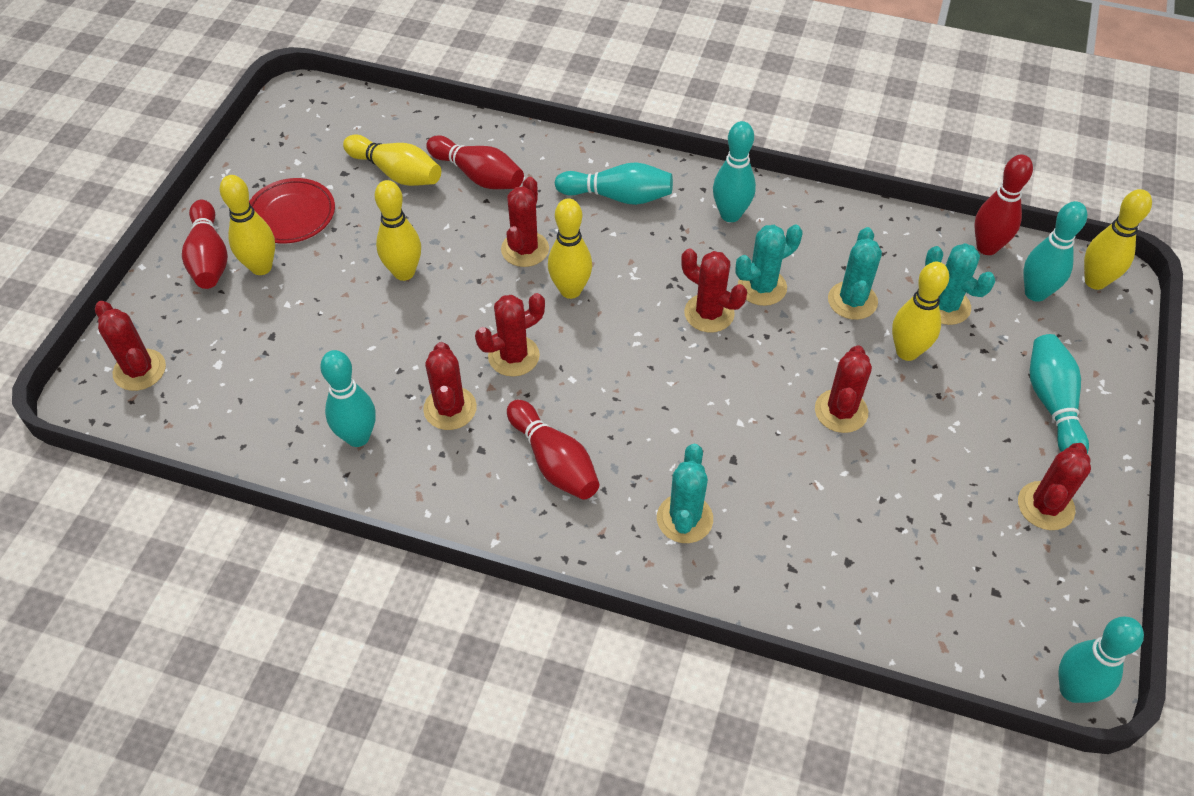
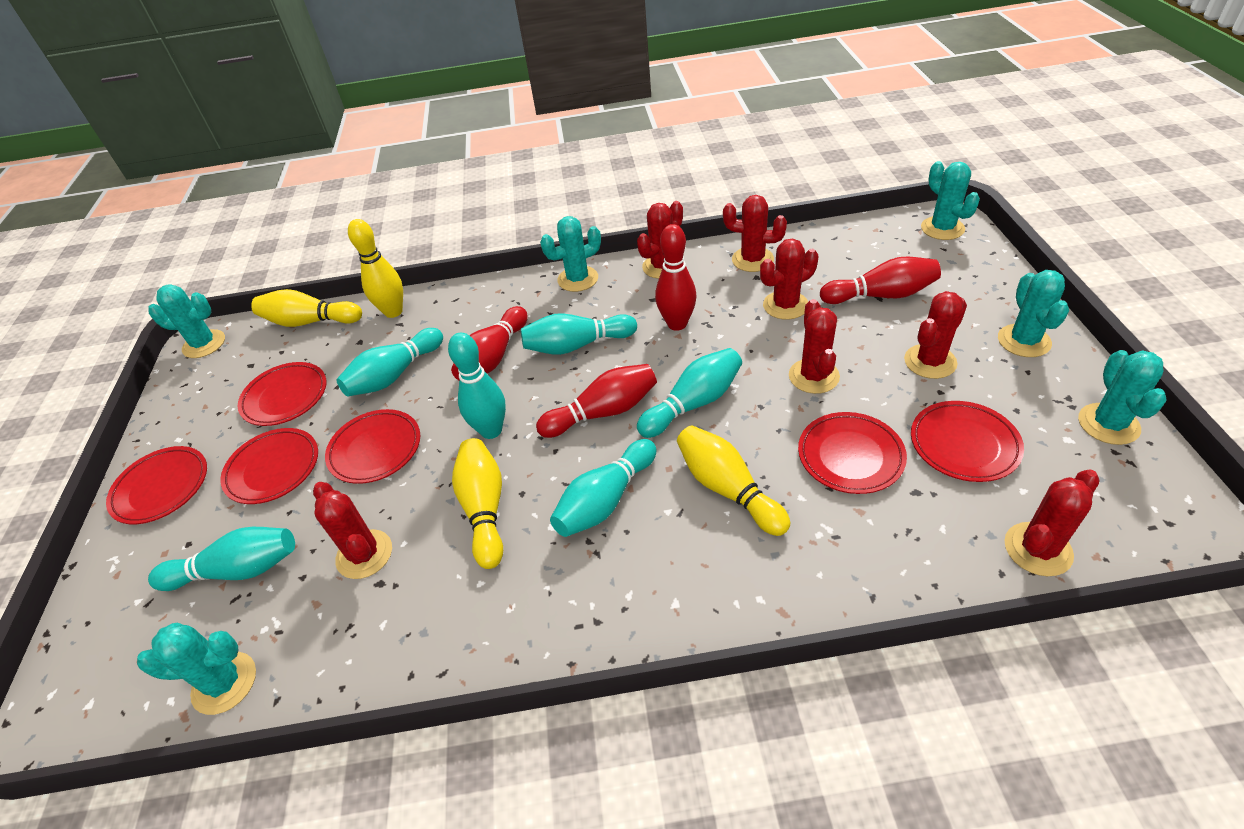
red plate: [249,178,335,244] = 1 -> [106,446,207,524] [221,428,318,504] [238,362,326,426] [325,409,420,484] [798,412,907,494] [911,401,1024,482] = 6
turquoise cactus: [657,444,713,543] [735,225,802,306] [828,227,882,320] [925,243,995,325] = 4 -> [137,623,256,715] [148,284,225,358] [540,216,601,292] [921,161,980,240] [998,270,1069,357] [1078,350,1167,445] = 6
yellow bowling pin: [220,175,275,275] [343,135,441,186] [375,180,421,281] [548,198,592,299] [892,262,949,361] [1084,189,1152,290] = 6 -> [251,289,362,327] [348,219,403,318] [452,438,503,569] [677,425,790,536] = 4

